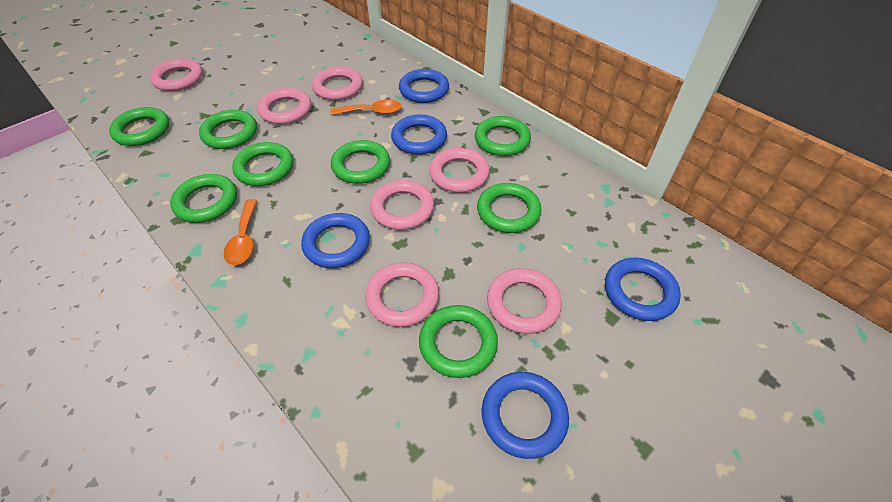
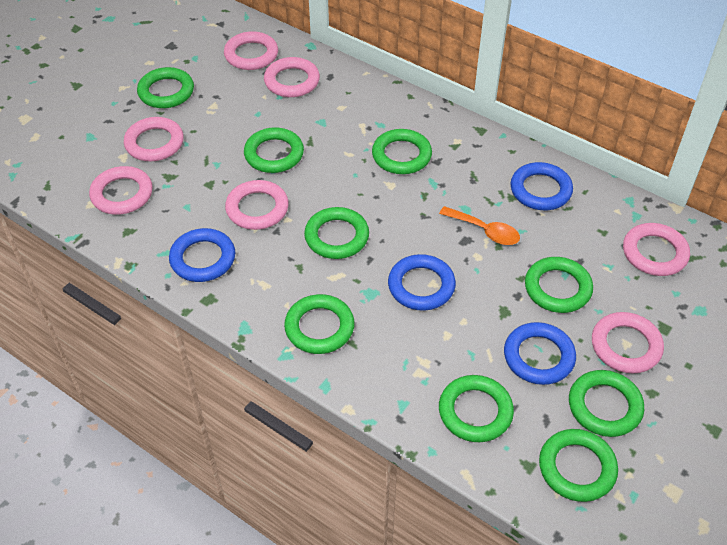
blue ring: [301,213,370,268] [391,115,447,155] [399,69,449,103] [482,372,569,459] [605,258,681,321] = 5 -> [169,228,235,282] [388,254,456,311] [504,322,576,385] [510,162,573,210] = 4
green ring: [109,107,169,146] [170,174,237,223] [199,110,257,149] [232,142,293,186] [331,140,390,184] [419,305,498,378] [475,116,531,156] [477,183,541,233] = 8 -> [137,67,194,108] [244,127,304,173] [284,294,355,354] [304,207,369,259] [372,129,432,174] [439,375,514,442] [525,257,593,313] [539,429,618,502] [569,370,644,437] = 9
orange spoon: [223,199,257,265] [330,99,402,115] = 2 -> [439,206,520,245] = 1

